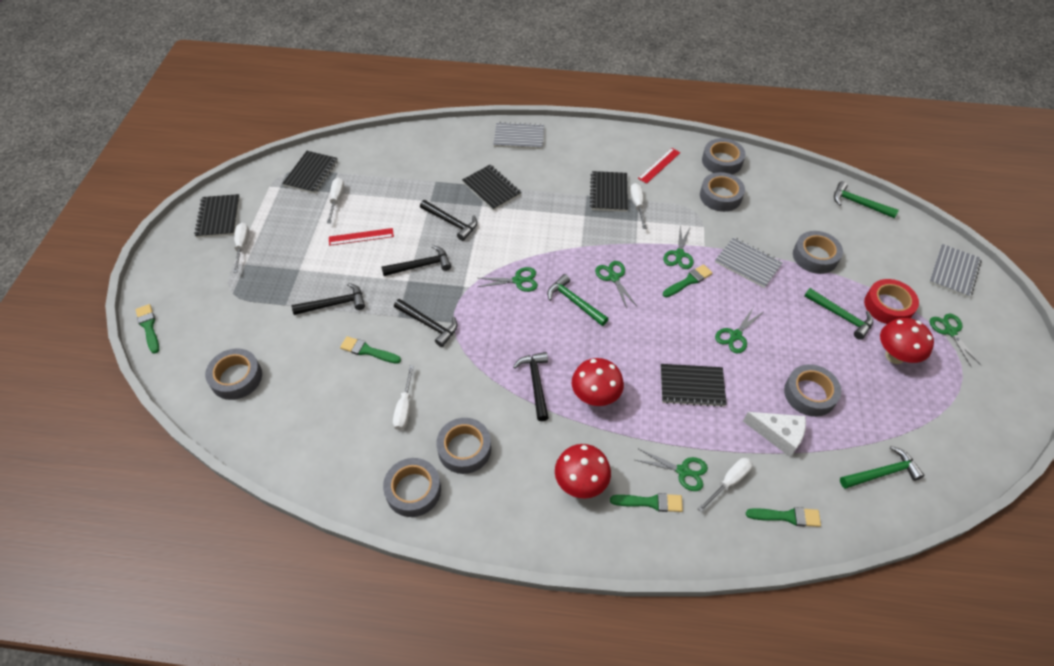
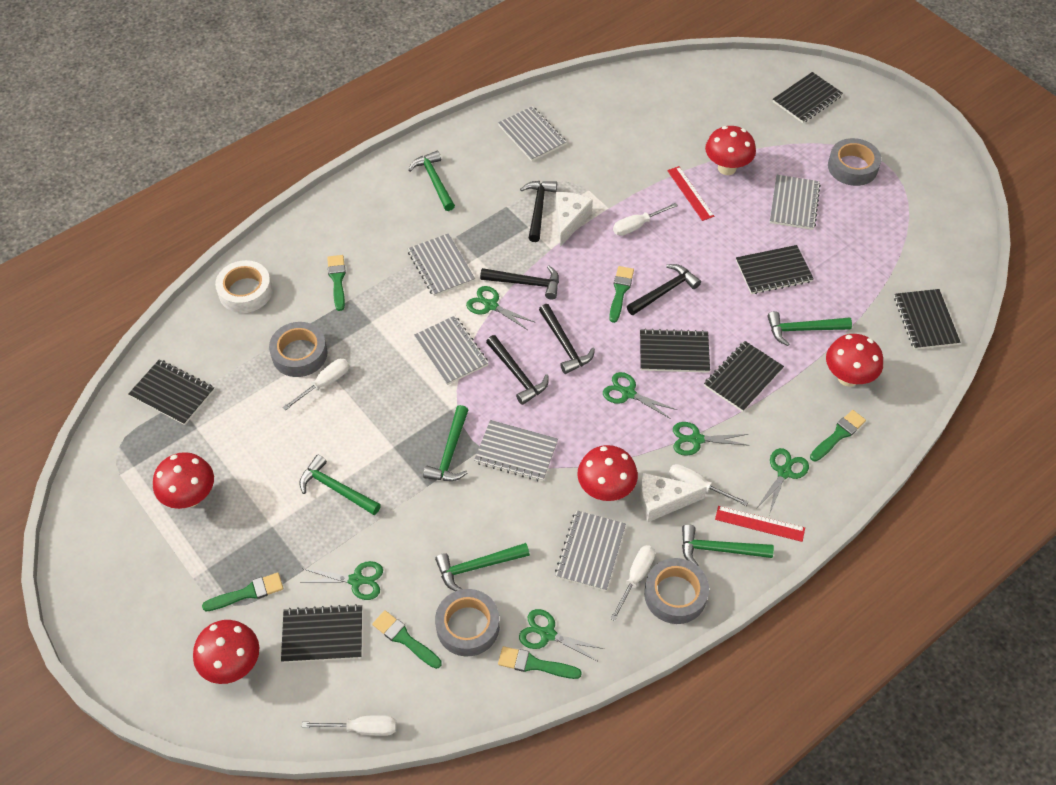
black notebook: [194,194,240,238] [282,151,338,194] [462,165,522,211] [590,171,628,212] [661,364,727,407] = 5 -> [128,359,214,425] [281,604,362,663] [640,328,710,373] [704,341,784,412] [736,245,814,294] [773,72,843,123] [894,289,961,350] = 7
green brush: [135,304,159,354] [340,336,401,364] [610,493,683,512] [663,264,713,298] [746,507,821,527] = 5 -> [202,573,283,611] [327,255,346,311] [372,610,442,669] [498,646,582,679] [609,266,634,323] [810,410,866,461] = 6
green hammer: [547,274,608,326] [804,288,873,340] [834,181,899,218] [840,446,924,489] = 4 -> [299,455,381,515] [408,151,455,211] [423,405,468,481] [435,543,530,591] [682,524,774,566] [767,311,852,346] = 6
grey notebook: [493,122,544,149] [715,237,783,288] [929,244,982,298] = 3 -> [407,233,475,296] [414,316,488,385] [474,420,558,482] [498,106,566,161] [555,510,626,591] [770,175,821,230] = 6
grey tape: [205,348,262,400] [383,458,441,517] [437,418,491,474] [700,172,745,212] [702,138,745,174] [784,364,842,417] [793,231,843,274] = 7 -> [269,322,327,377] [435,589,500,657] [644,558,709,624] [828,138,882,186] = 4
red mushroom: [555,444,611,498] [572,358,624,406] [880,318,934,364] = 3 -> [153,452,214,509] [193,620,259,684] [577,445,638,501] [705,126,756,175] [826,334,883,387] = 5
red tape: [864,279,919,324] = 1 -> none = 0
white cheese: [743,412,806,457] = 1 -> [556,192,593,247] [640,473,707,523] = 2
white tape: none = 0 -> [215,260,273,313] = 1

